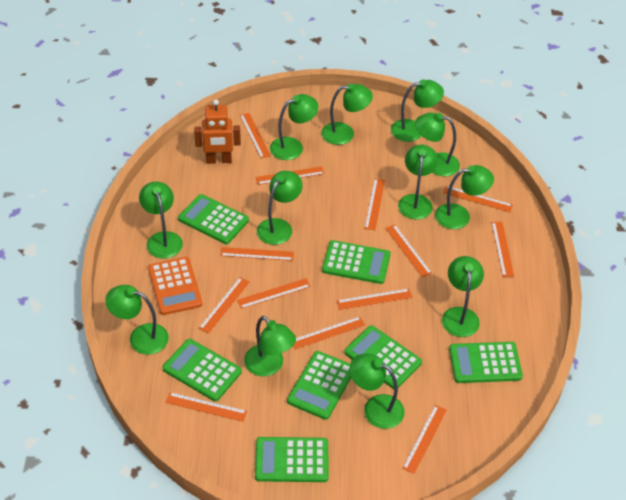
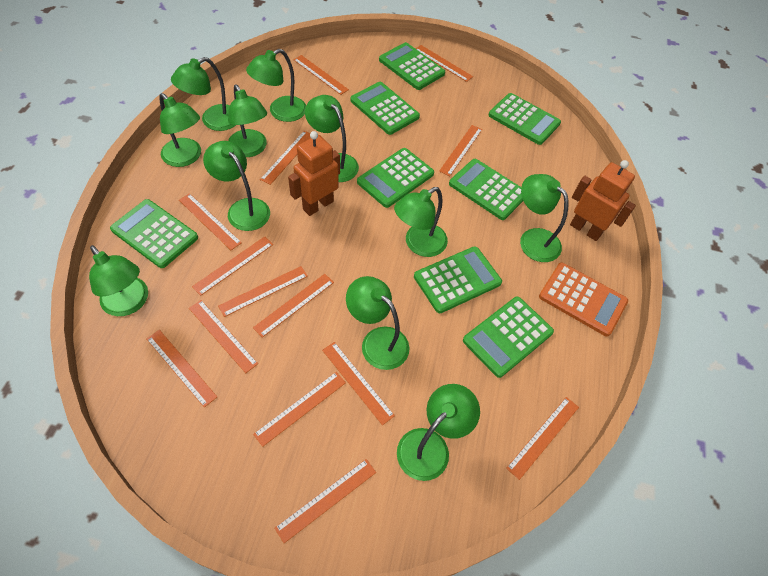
green calculator: [162,339,242,401] [178,194,249,244] [255,437,329,482] [287,351,351,420] [322,240,391,284] [344,325,422,389] [449,342,523,383] = 7 -> [110,199,198,268] [350,82,420,135] [357,148,434,208] [379,42,445,90] [414,246,502,313] [449,159,523,220] [463,296,554,378] [489,93,561,145] = 8
green lamp: [105,285,169,355] [139,182,183,259] [244,316,296,376] [257,171,303,245] [270,94,318,160] [321,83,373,145] [349,354,404,429] [391,79,444,142] [398,145,438,219] [415,113,460,176] [435,165,494,229] [442,256,484,337] = 12 -> [89,245,148,316] [159,93,201,167] [171,57,236,131] [203,141,270,231] [228,85,267,157] [246,49,306,122] [305,95,359,182] [346,276,409,370] [394,187,448,257] [397,384,480,481] [520,174,569,262] = 11
orange robot: [194,99,241,164] = 1 -> [288,131,340,216] [570,160,636,241] = 2
orange ruler: [165,392,247,422] [199,277,250,333] [220,247,294,261] [237,278,311,309] [240,113,271,159] [255,166,325,185] [293,316,365,350] [337,289,412,310] [364,179,385,230] [385,224,432,277] [402,405,447,474] [443,186,513,212] [491,222,514,277] = 13 -> [147,330,217,407] [179,193,242,250] [189,300,258,373] [192,236,273,296] [218,266,308,317] [253,274,334,338] [253,372,346,447] [260,131,311,185] [274,459,376,543] [293,55,349,95] [322,342,395,425] [415,45,473,82] [439,125,482,176] [506,397,579,480] = 14

